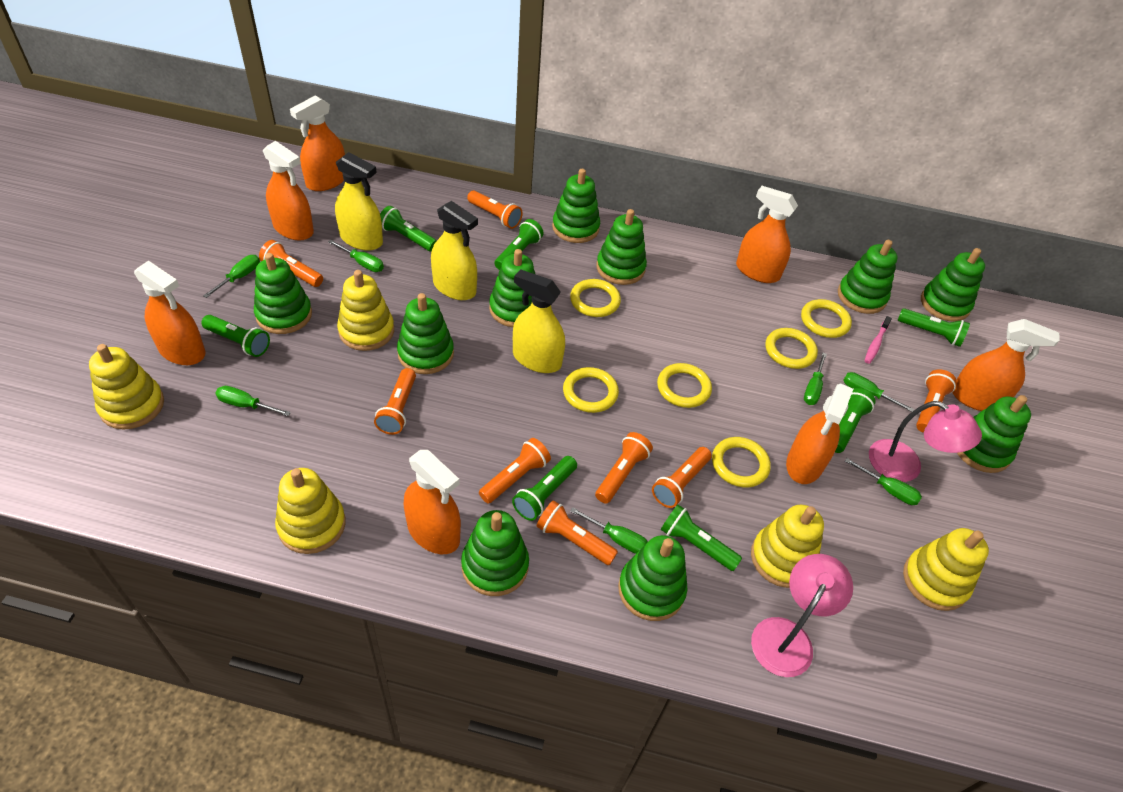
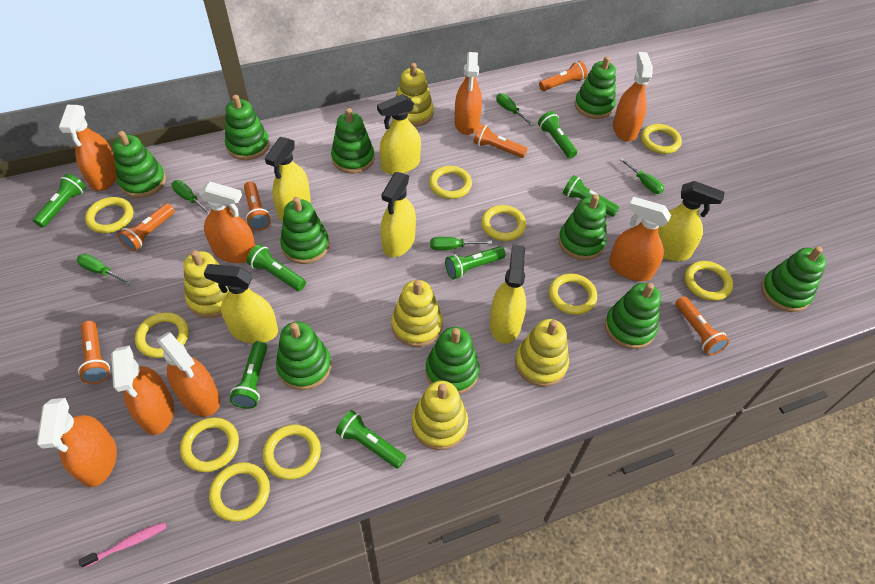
green screwdriver: [203,255,260,298] [215,386,291,416] [328,240,384,272] [570,507,648,554] [804,353,827,405] [843,372,915,412] [845,458,922,505] = 7 -> [76,254,131,285] [172,180,210,215] [430,237,492,250] [496,93,534,126] [619,157,664,194] = 5
orange flashlight: [259,240,323,287] [374,368,416,435] [467,190,523,229] [479,438,551,503] [537,500,618,565] [595,432,653,504] [652,447,712,508] [916,369,956,433] = 8 -> [78,321,110,384] [118,203,175,251] [244,181,271,231] [473,124,528,158] [539,61,587,91] [675,296,729,355] = 6
orange spray bottle: [134,261,206,365] [263,141,314,240] [290,95,345,191] [404,450,461,554] [736,186,798,283] [786,384,853,484] [952,319,1060,411] = 7 -> [37,398,117,487] [59,105,117,191] [111,345,174,435] [157,332,220,417] [199,182,256,263] [454,52,482,135] [609,197,671,281] [613,52,653,142] = 8
pink lamp: [751,554,853,677] [869,401,982,482] = 2 -> none = 0
yellow ring: [563,367,619,413] [570,279,621,317] [657,363,712,408] [712,437,771,487] [765,328,818,369] [801,299,852,338] = 6 -> [85,197,134,233] [135,312,189,358] [180,417,239,472] [209,462,270,522] [263,424,321,480] [429,166,472,199] [481,205,526,241] [549,273,597,315] [641,124,682,154] [685,261,733,301] = 10
yellow spray bottle: [335,152,383,251] [431,201,478,300] [513,269,565,373] = 3 -> [204,264,278,343] [265,137,311,221] [377,94,421,175] [381,172,416,257] [490,245,526,344] [658,181,725,261] = 6

